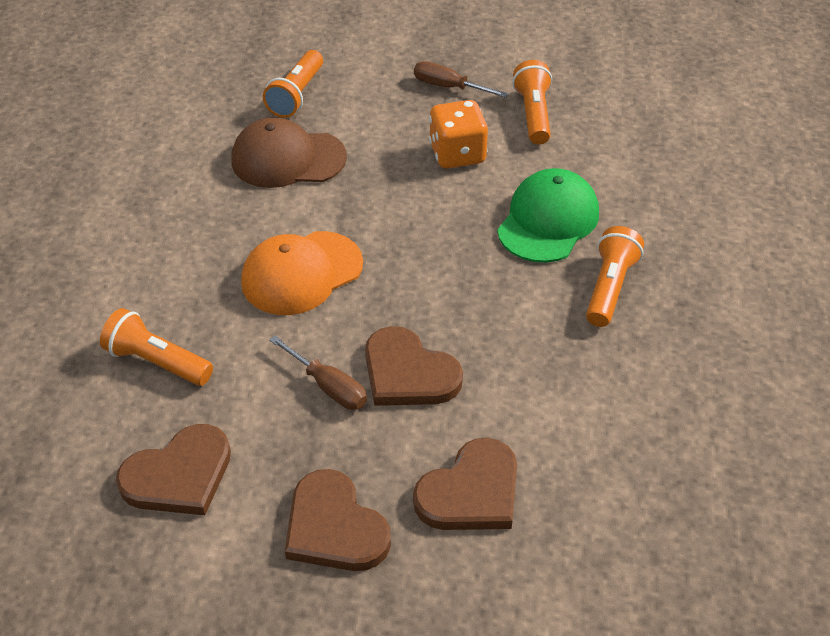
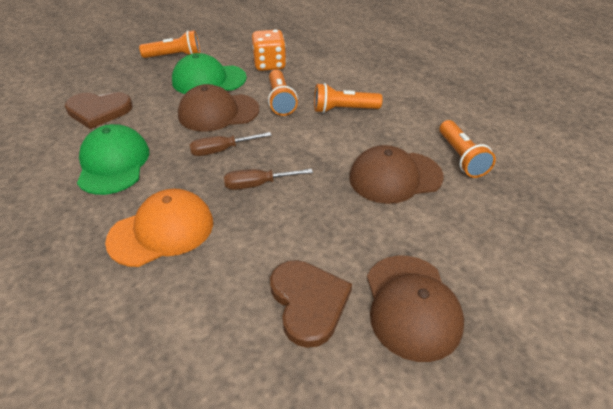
brown cap: [231,117,347,188] = 1 -> [178,84,259,132] [349,145,444,204] [367,256,464,362] = 3
brown heart: [116,424,231,515] [285,469,391,571] [365,326,463,406] [413,438,517,530] = 4 -> [65,92,133,129] [270,260,352,348] = 2
green cap: [497,168,599,263] = 1 -> [77,124,149,195] [172,53,247,94] = 2

